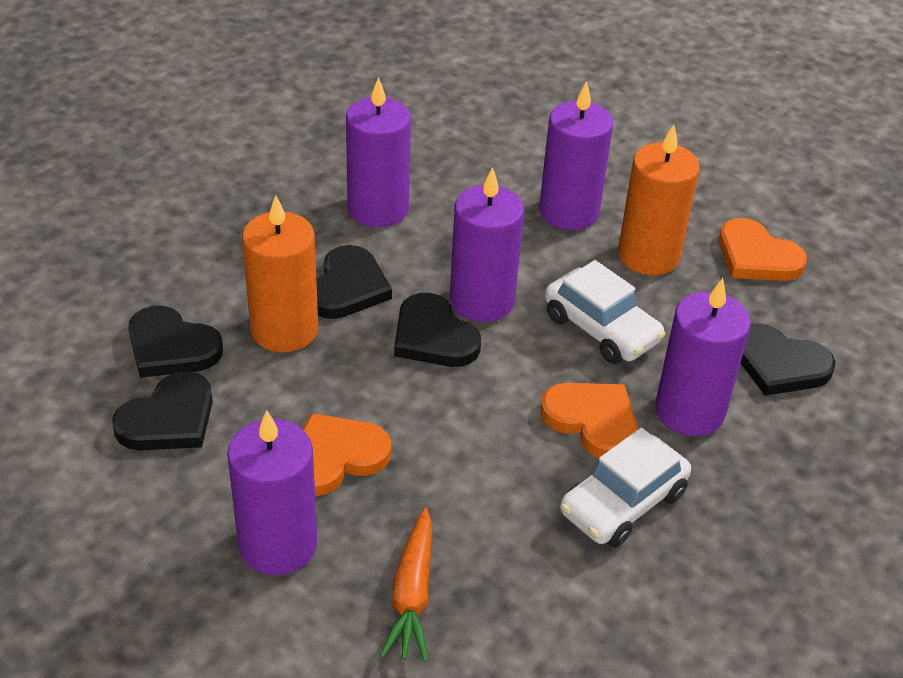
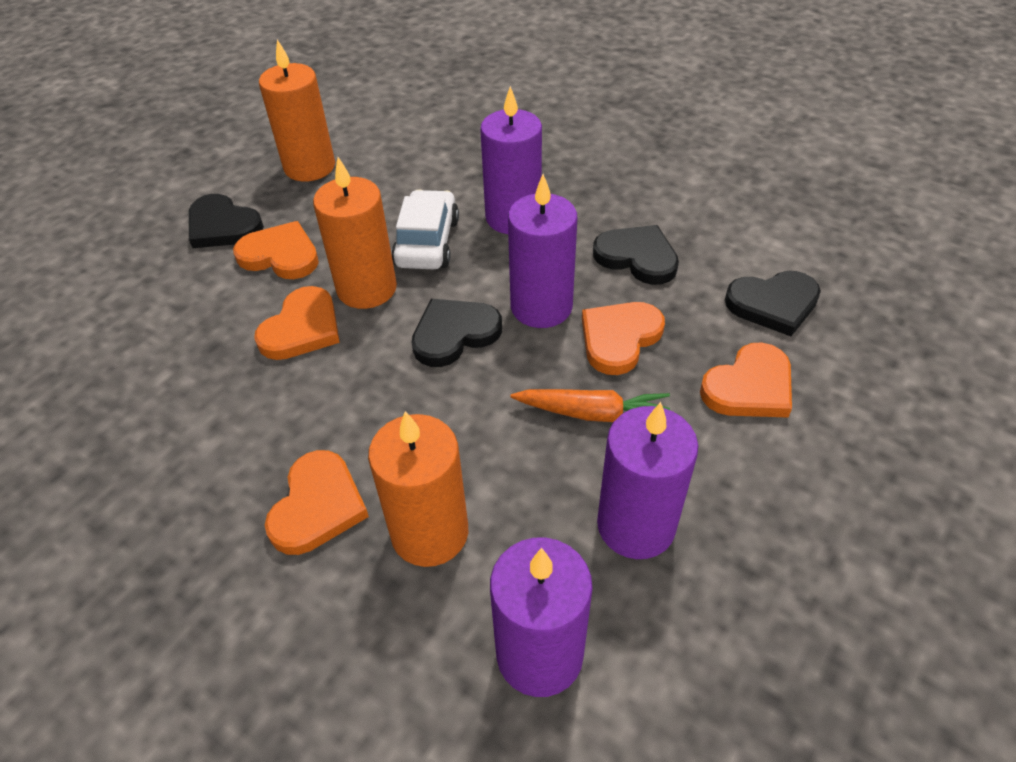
black heart: [112,371,213,450] [128,306,223,378] [316,245,392,319] [394,293,481,367] [741,323,836,396] = 5 -> [189,194,264,248] [412,299,502,367] [593,225,679,285] [725,271,821,336] = 4
orange candle: [242,195,318,353] [618,125,700,275] = 2 -> [259,39,335,181] [313,157,397,309] [368,411,468,567] = 3
orange heart: [303,413,391,496] [540,383,638,458] [719,218,807,281] = 3 -> [233,221,319,279] [254,286,340,360] [265,450,369,555] [582,302,665,375] [700,342,792,418] = 5
purple candle: [227,410,317,575] [346,77,411,227] [450,167,524,322] [539,81,613,230] [655,278,751,436] = 5 -> [480,86,542,234] [490,537,592,697] [508,174,577,328] [597,402,698,559] = 4
white car: [545,260,666,364] [560,428,691,548] = 2 -> [391,190,459,269] = 1

